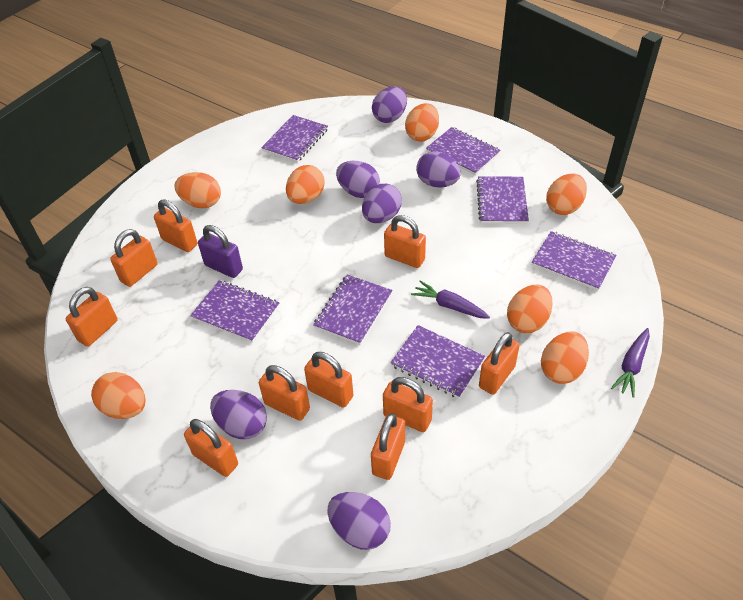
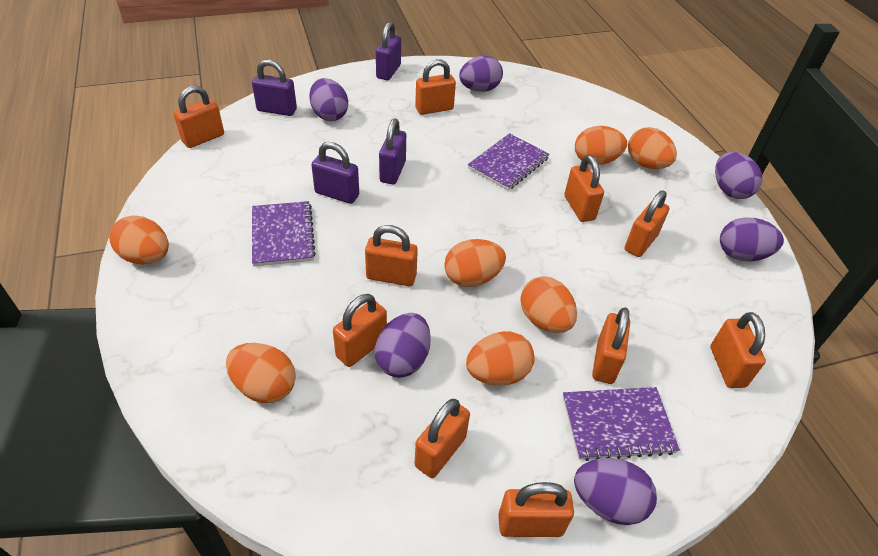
purple carrot: [411,281,490,319] [611,328,650,398] = 2 -> none = 0
purple notebook: [190,280,279,343] [261,115,328,162] [313,274,393,345] [390,325,485,399] [426,127,501,175] [476,176,529,224] [532,231,617,291] = 7 -> [252,201,316,266] [468,133,550,191] [563,387,680,461] = 3
purple padlock: [198,225,243,278] = 1 -> [252,59,297,116] [311,142,359,204] [376,22,401,80] [379,119,406,184] = 4

